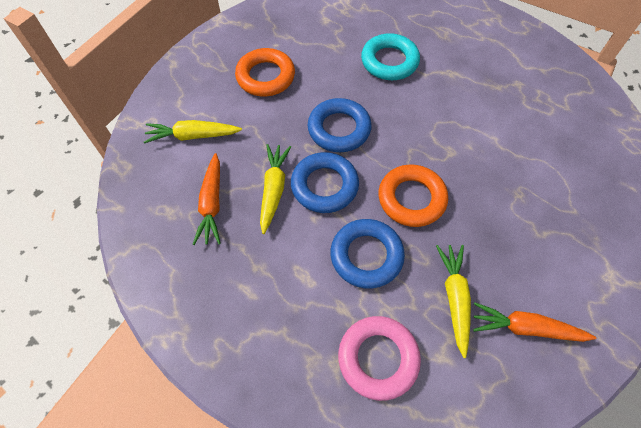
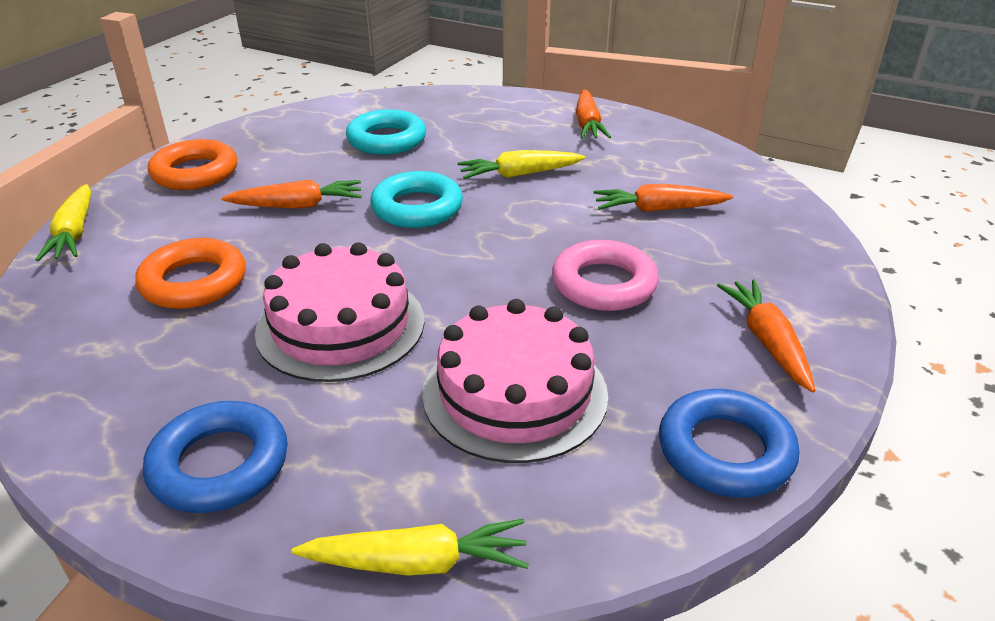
blue ring: [291,152,359,213] [308,98,372,152] [331,219,405,289] = 3 -> [143,401,288,513] [659,389,799,498] = 2
orange carrot: [193,153,221,245] [473,302,596,342] = 2 -> [222,180,362,209] [576,90,611,139] [593,184,733,212] [717,279,815,393] = 4
pink cake: none = 0 -> [255,242,425,382] [422,299,608,463] = 2
turquoise ring: [361,33,420,80] = 1 -> [346,109,426,155] [370,171,463,228] = 2

